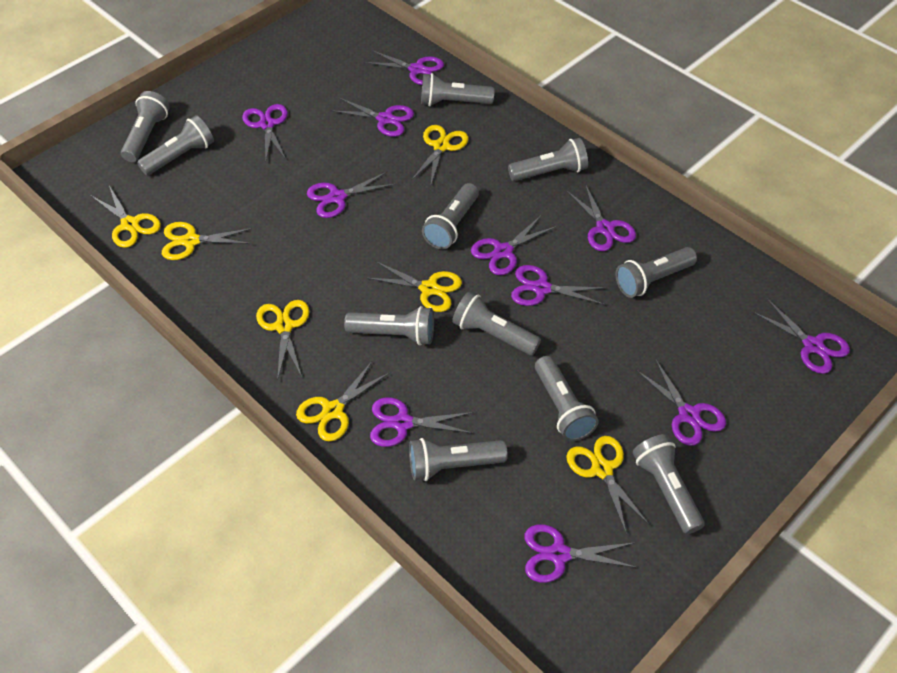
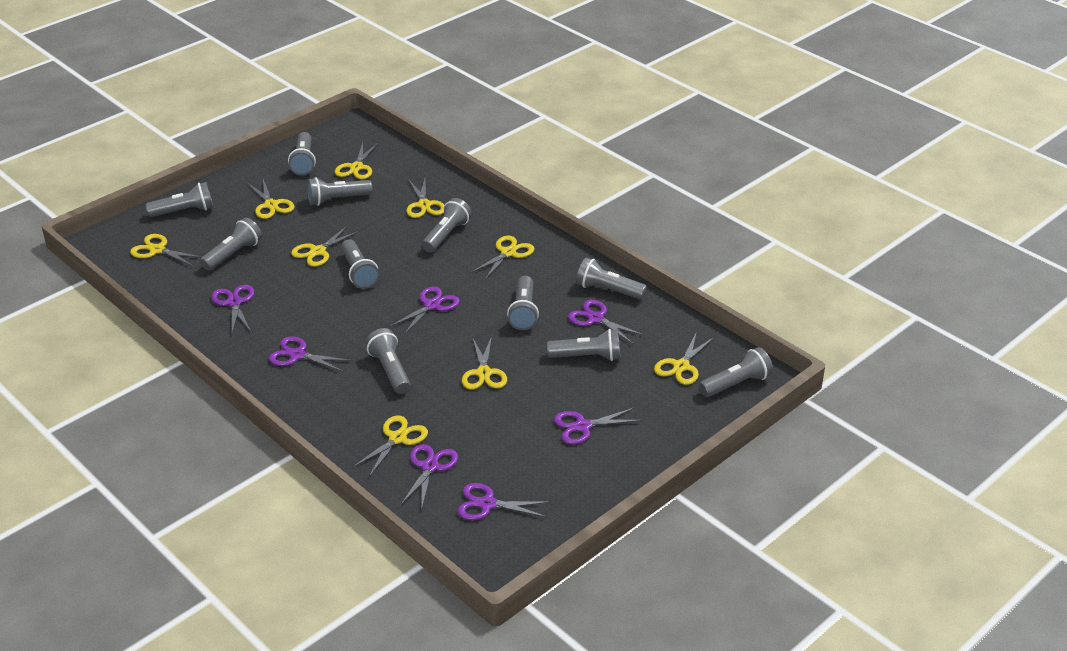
purple scissors: [242,104,288,162] [307,171,396,218] [331,98,414,137] [364,50,444,85] [370,397,473,447] [471,216,556,275] [511,265,606,306] [524,524,638,583] [567,184,636,251] [636,359,726,446] [753,299,850,374] = 11 -> [211,285,254,333] [269,336,352,372] [391,286,460,335] [400,444,458,511] [457,483,551,520] [554,408,642,444] [568,300,645,344] = 7
yellow scissors: [90,186,161,248] [162,222,253,260] [256,300,309,381] [296,360,389,442] [366,261,462,312] [411,125,468,184] [566,436,650,533] = 7 -> [130,234,202,267] [247,179,295,219] [291,225,360,267] [335,143,378,179] [352,415,428,477] [406,178,444,218] [462,336,507,389] [470,236,534,280] [654,332,714,385] = 9

